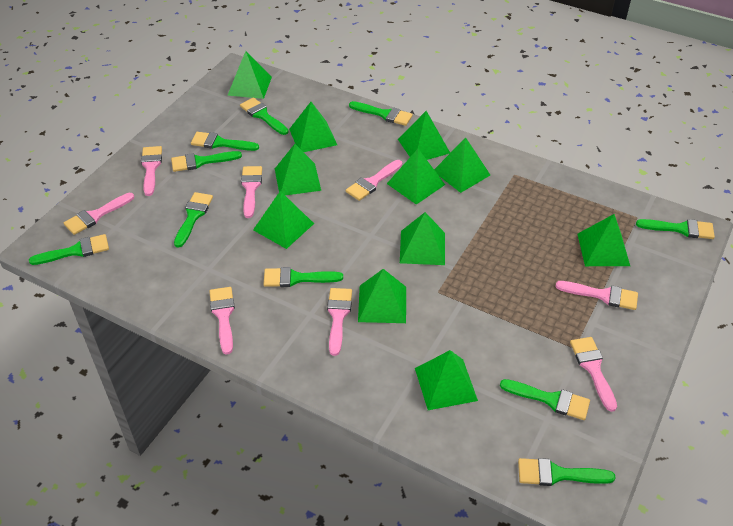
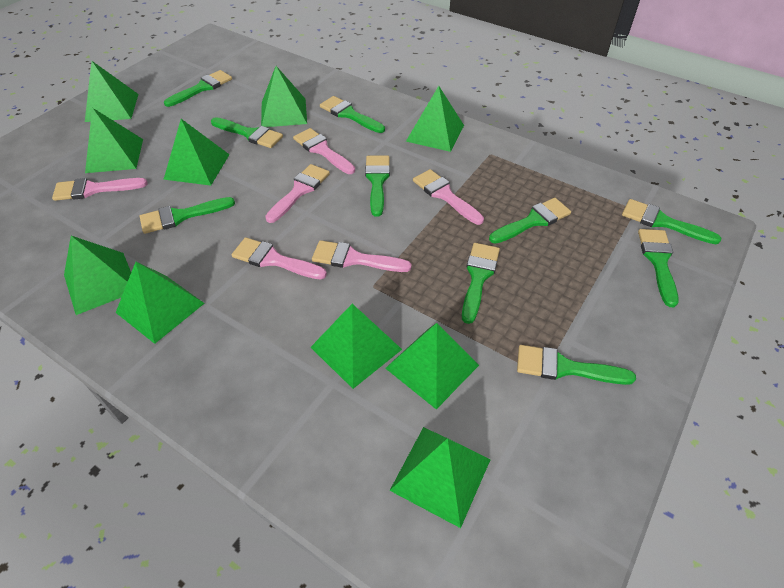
green pyramid: [227,51,272,99] [253,191,314,249] [275,144,321,195] [289,102,337,152] [358,269,406,323] [387,149,445,205] [398,111,450,160] [400,212,445,265] [415,350,478,410] [434,137,490,193] [578,214,630,266] = 11 -> [64,236,131,315] [85,61,138,122] [85,108,143,173] [115,262,205,344] [163,119,230,186] [261,66,307,127] [311,304,402,389] [385,323,479,409] [390,427,490,528] [406,86,464,152] = 10
pink brush: [64,193,134,235] [141,146,162,196] [209,287,235,355] [241,166,262,218] [327,288,352,356] [346,160,402,201] [555,281,638,310] [570,337,617,412] = 8 -> [52,178,148,201] [232,237,327,279] [265,164,330,223] [293,128,355,174] [312,240,412,272] [413,169,484,225] = 6

